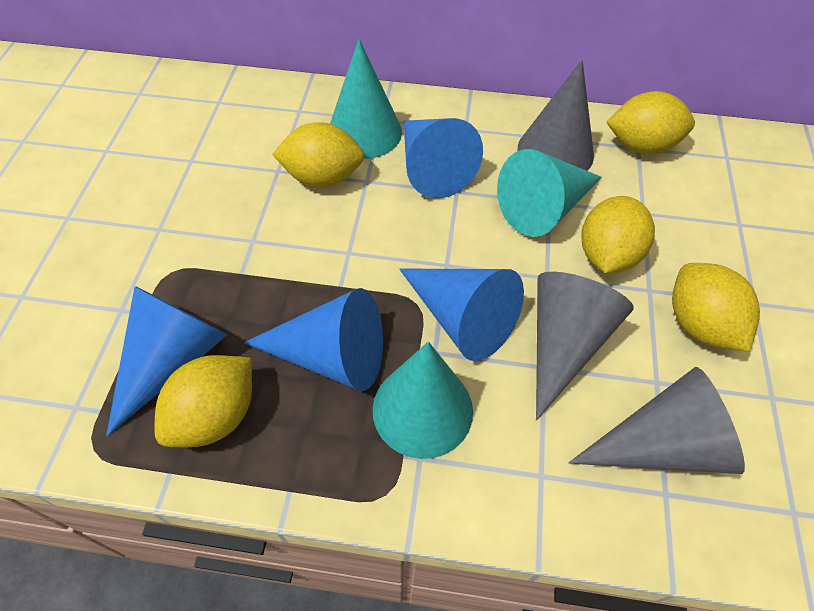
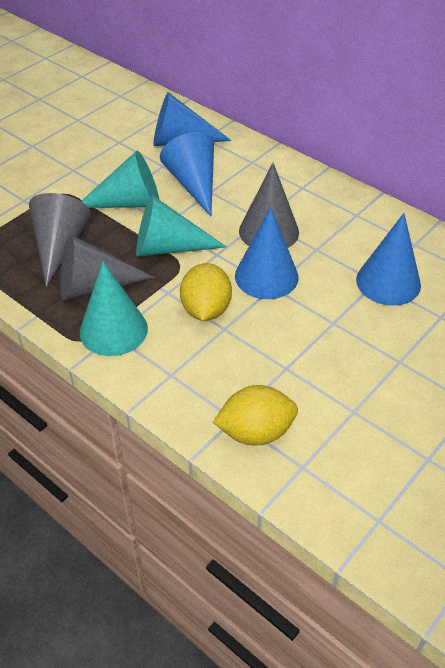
yellow lemon: [154,355,252,447] [272,122,364,187] [581,196,655,273] [607,91,695,154] [672,263,760,352] = 5 -> [180,263,232,321] [213,385,298,446] = 2

